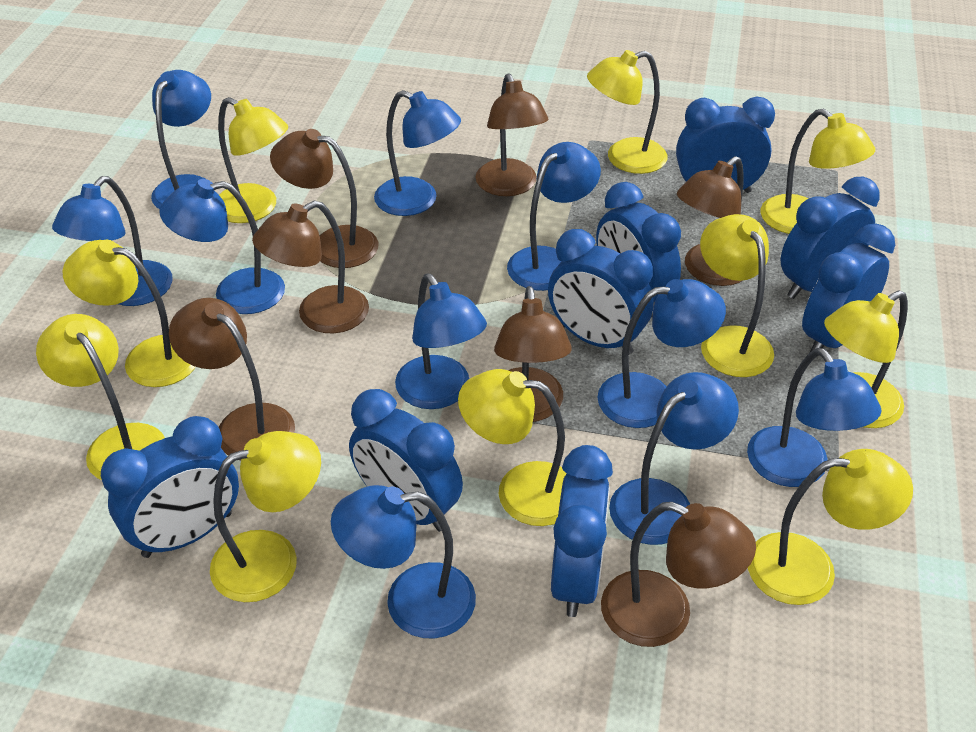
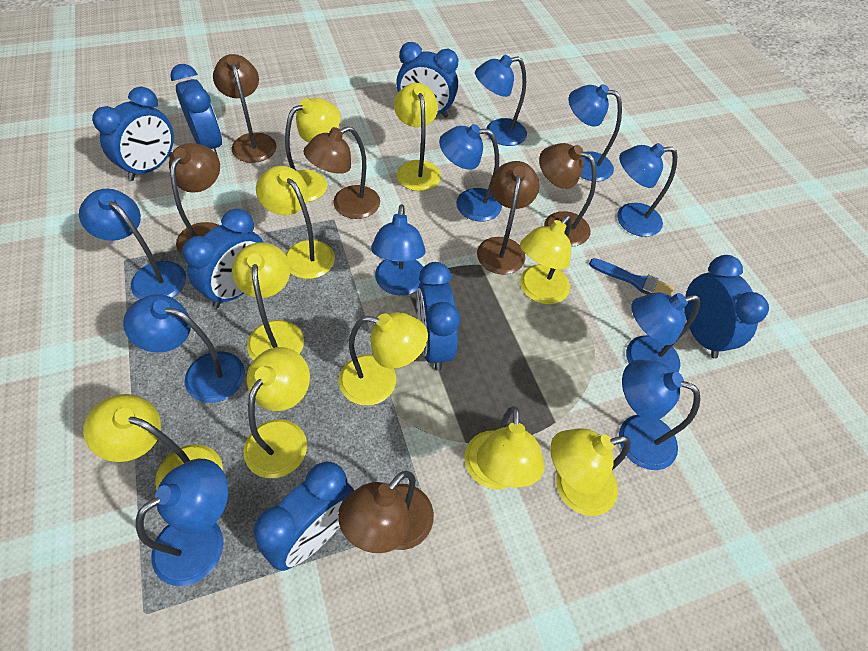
blue brush: none = 0 -> [589,258,675,296] = 1
blue clock: [101,416,239,558] [349,389,463,532] [548,229,654,354] [551,445,613,617] [596,182,681,317] [676,97,775,193] [781,177,879,299] [802,223,895,352] = 8 -> [92,87,174,181] [170,64,222,156] [182,209,264,308] [254,462,354,571] [396,42,458,118] [417,262,460,371] [685,255,769,358] = 7
brown lamp: [169,298,295,460] [252,201,369,333] [270,129,378,268] [475,73,548,196] [494,286,572,422] [601,502,756,647] [677,156,744,286] = 7 -> [169,143,220,255] [213,54,277,163] [303,126,380,219] [338,471,434,553] [477,161,539,275] [539,143,596,246] = 6

